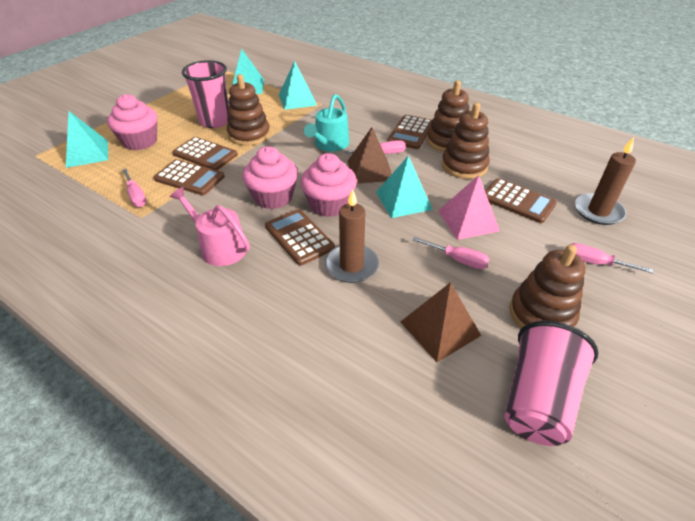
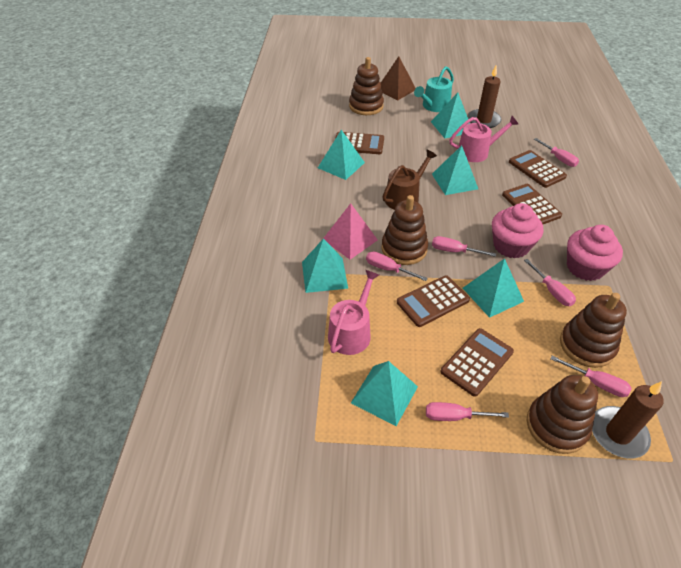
brown pyramid: [348,127,392,184] [400,282,481,362] = 2 -> [381,56,416,100] = 1
brown watering can: none = 0 -> [382,150,437,210] = 1
pink cup: [182,60,229,128] [504,321,598,446] = 2 -> none = 0
pink cupcake: [107,94,157,150] [242,146,298,209] [300,153,357,217] = 3 -> [492,203,543,259] [567,225,623,281] = 2
pink screwdriver: [122,169,147,207] [345,140,406,154] [412,237,489,269] [569,243,653,273] = 4 -> [366,251,428,281] [426,402,509,421] [432,236,496,257] [524,259,576,306] [534,138,579,167] [550,356,631,397] = 6
pink watering can: [170,187,250,266] = 1 -> [328,270,379,355] [449,116,518,162] = 2
turquoise pyramid: [66,111,108,168] [232,49,264,94] [279,61,317,110] [376,155,433,218] = 4 -> [302,238,348,293] [318,129,365,180] [351,361,418,426] [431,93,470,138] [432,145,478,195] [463,258,524,318] = 6

